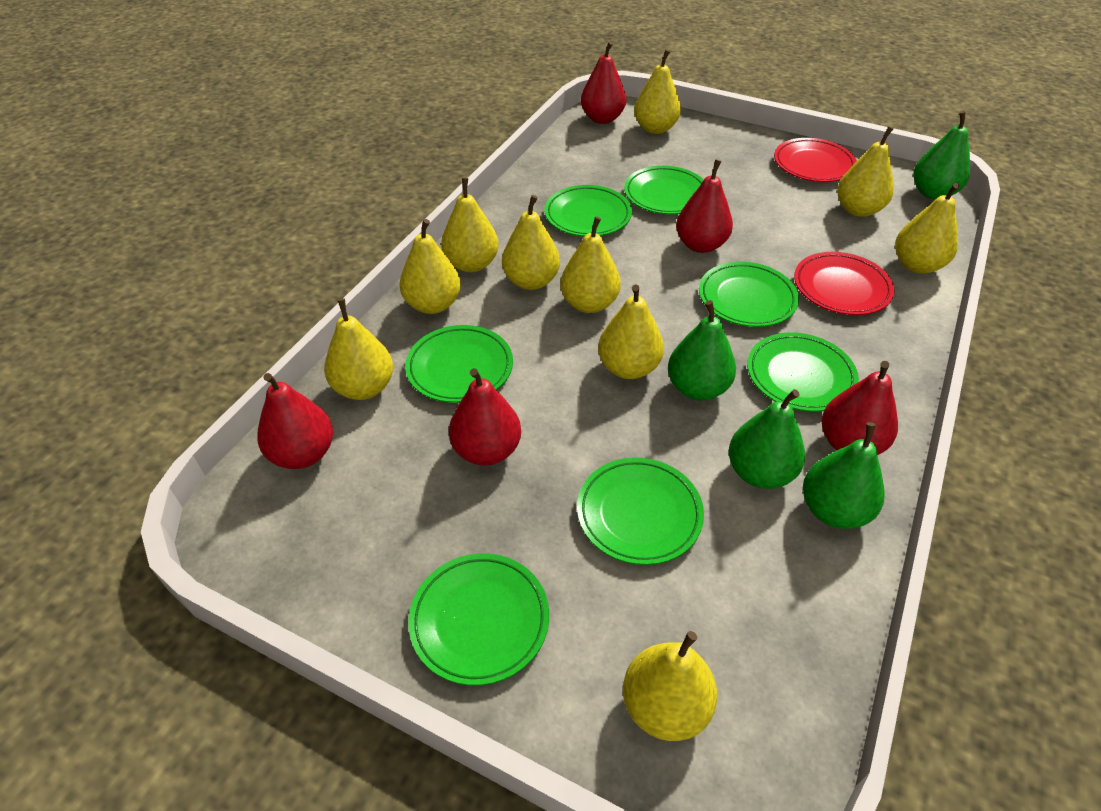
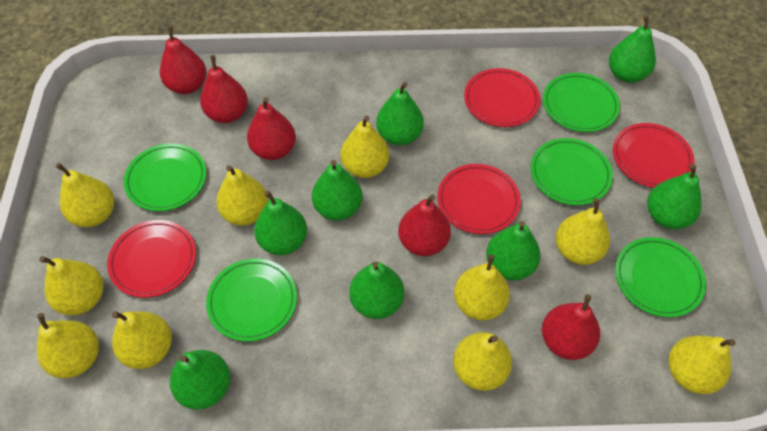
green pear: [668,300,736,401] [729,389,805,489] [803,422,885,529] [914,110,970,200] = 4 -> [170,350,230,410] [254,190,307,255] [312,160,363,220] [349,261,404,319] [376,82,424,145] [486,221,541,281] [609,15,656,83] [647,164,702,229] = 8
green plate: [405,325,513,403] [408,553,549,686] [544,185,632,237] [577,458,704,565] [624,166,704,215] [699,262,799,327] [747,332,859,412] = 7 -> [124,143,206,211] [206,258,297,342] [531,138,613,205] [543,73,620,132] [615,237,706,317] = 5
red plate: [774,138,857,182] [794,252,895,315] = 2 -> [107,220,196,298] [437,164,521,234] [464,68,540,127] [613,123,695,188] = 4

